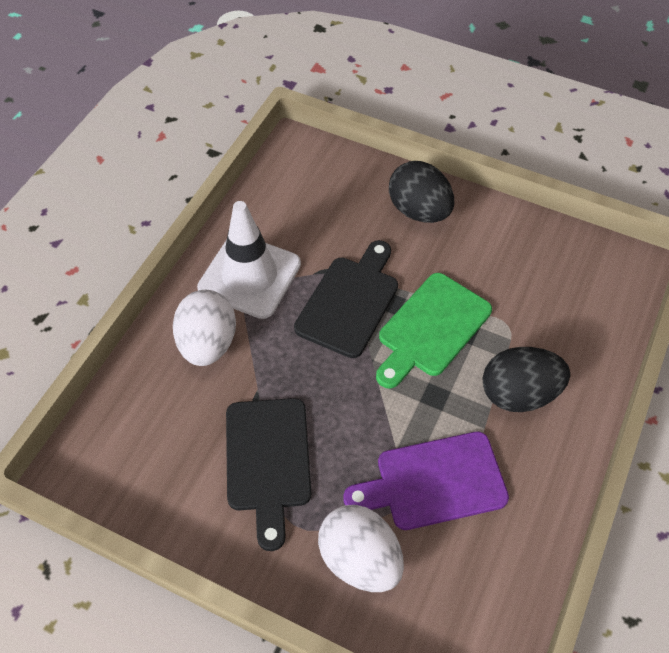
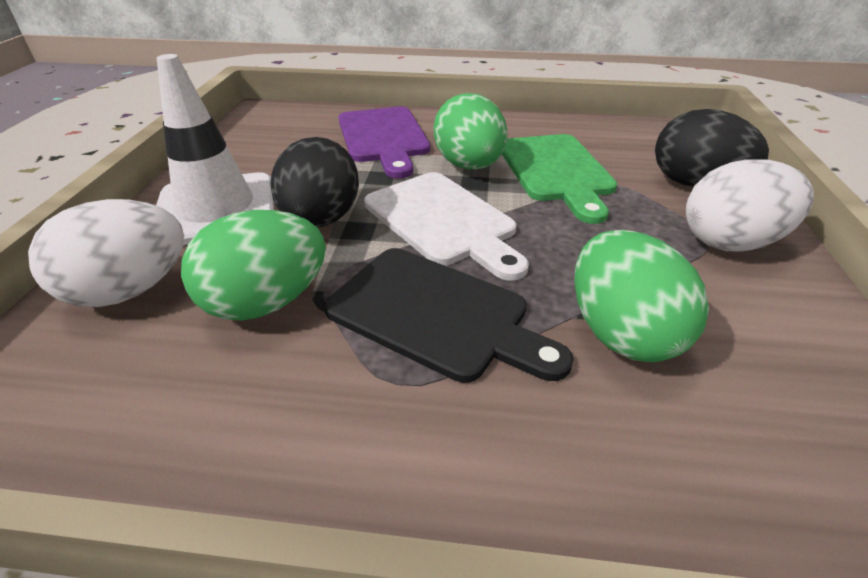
black cutting board: [226,398,311,551] [294,240,398,358] = 2 -> [324,248,574,383] = 1
green egg: none = 0 -> [181,210,326,321] [434,93,507,169] [574,230,709,362] = 3
white cutting board: none = 0 -> [364,172,529,281] = 1

